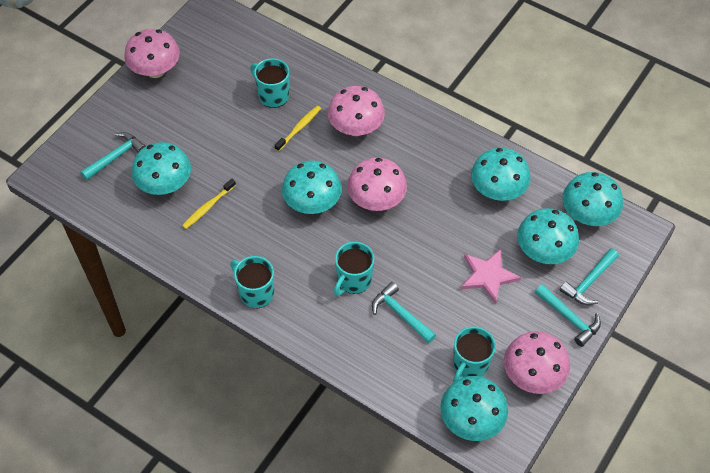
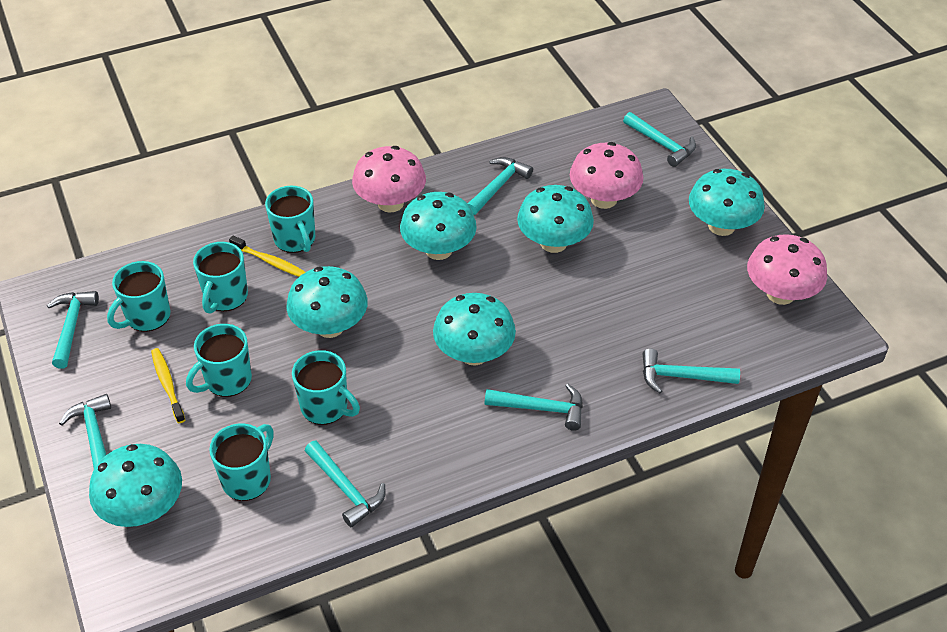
pink mushroom: [124,29,180,78] [328,86,385,136] [347,157,407,211] [504,331,570,394] = 4 -> [352,146,426,213] [570,142,644,209] [747,234,827,305] = 3
pink star: [461,249,521,304] = 1 -> none = 0
turquoise hammer: [80,132,146,180] [372,282,436,343] [535,284,601,347] [560,248,619,305] = 4 -> [47,291,99,368] [59,394,111,469] [305,441,386,527] [467,157,533,215] [485,384,583,431] [623,112,696,167] [643,348,740,393] = 7
turquoise mug: [230,256,274,308] [250,58,289,108] [334,242,374,296] [453,326,496,382] = 4 -> [107,261,170,332] [186,324,252,397] [193,242,248,314] [209,423,274,501] [265,186,315,253] [292,350,360,425] = 6

